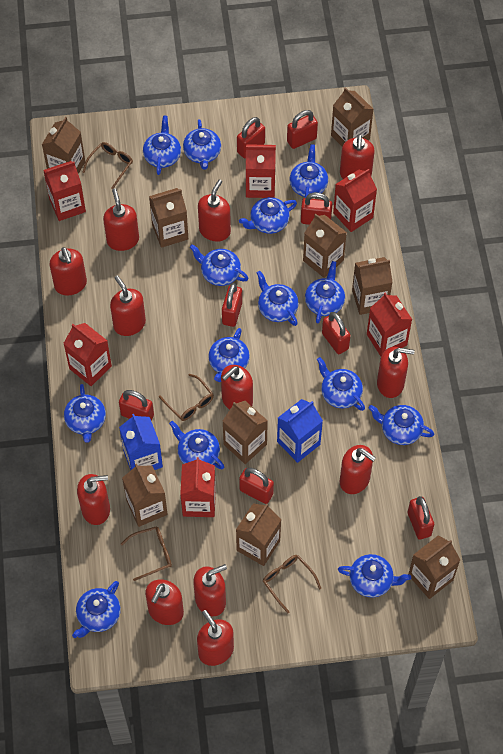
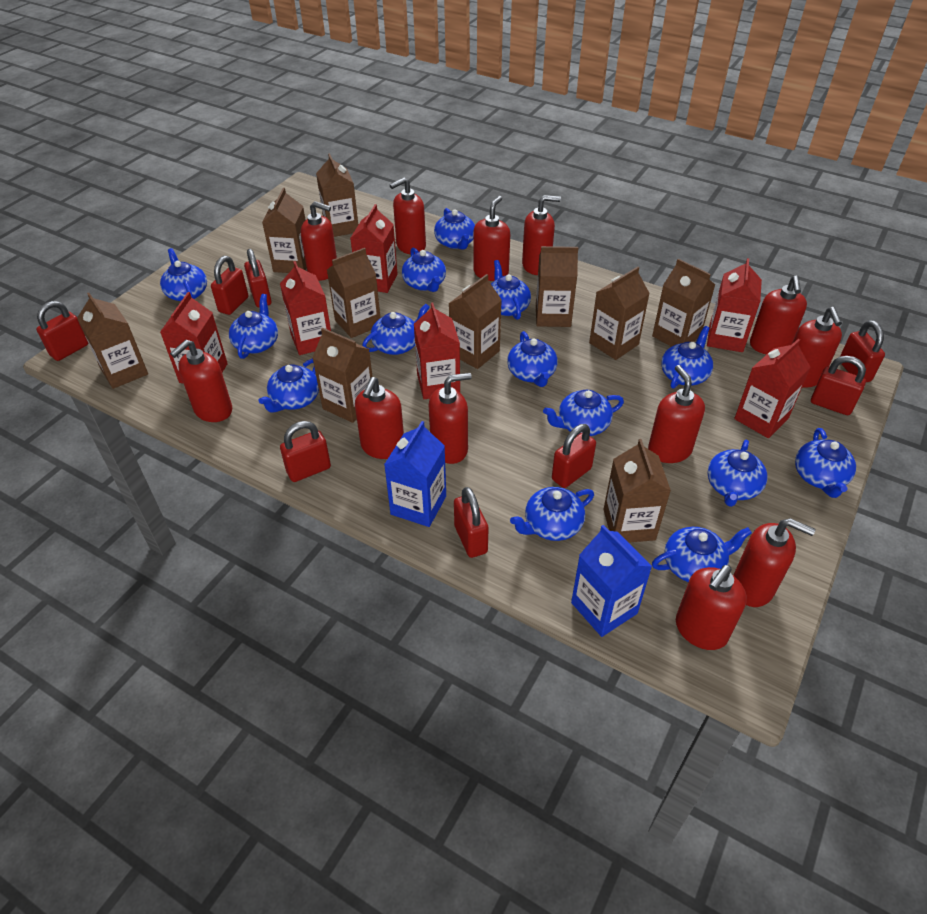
brown carton: [42,117,85,174] [122,464,168,527] [149,188,188,248] [223,401,268,464] [236,503,281,566] [303,214,347,278] [331,87,373,146] [352,257,393,315] [408,535,460,599] = 9 -> [77,293,148,389] [262,188,307,273] [312,328,373,423] [316,153,358,237] [327,248,381,338] [448,274,502,369] [536,246,578,327] [589,267,650,360] [603,439,671,543] [652,259,715,347] = 10
brown glasses: [82,142,133,189] [121,526,172,581] [159,374,214,421] [263,555,321,613] = 4 -> none = 0

